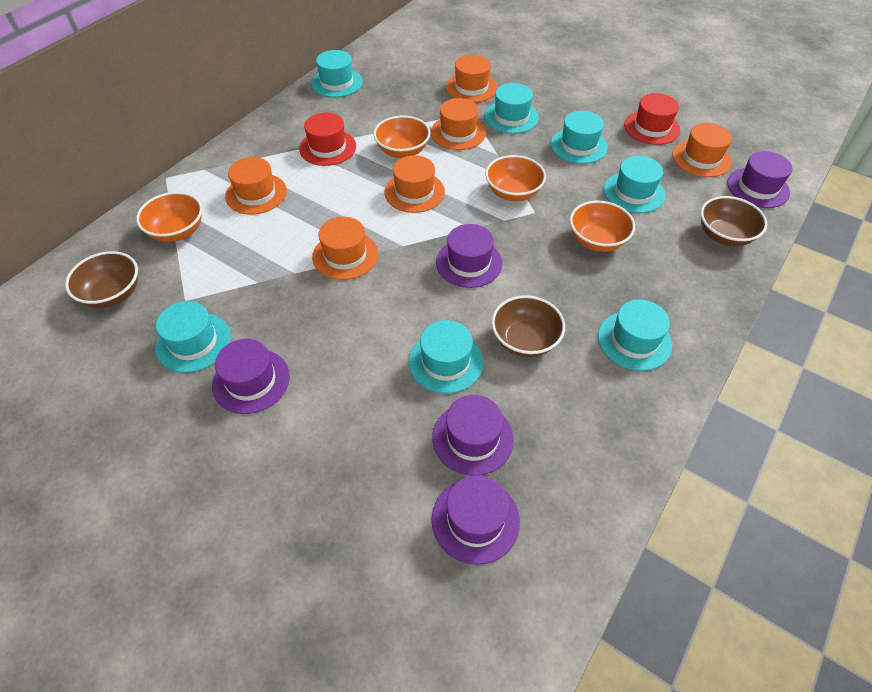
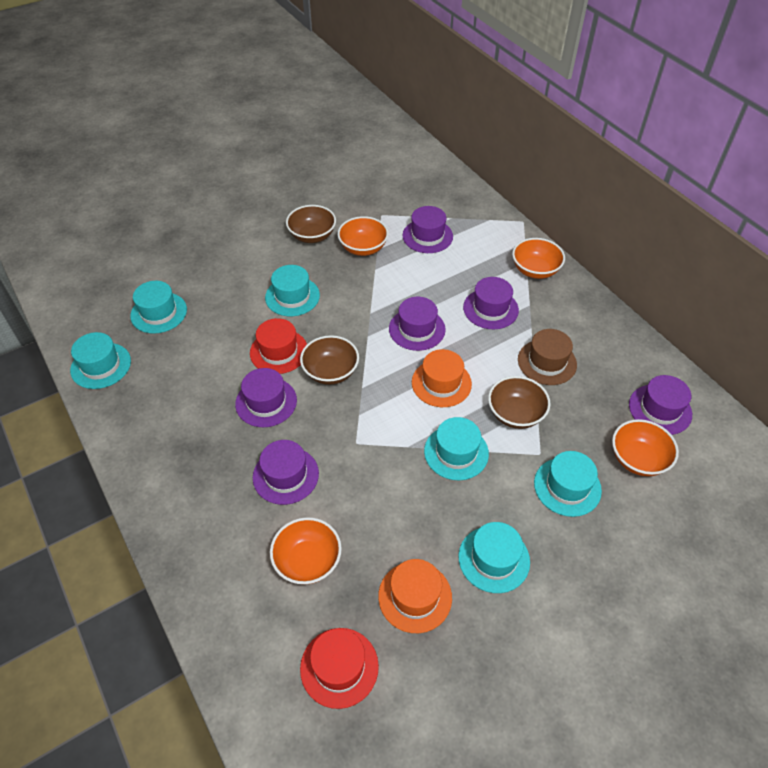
brown hat: none = 0 -> [518,329,577,385] = 1
orange hat: [225,157,287,215] [312,217,378,280] [384,155,445,213] [431,98,486,150] [446,55,498,103] [672,123,732,177] = 6 -> [378,559,452,633] [412,349,472,407] = 2
purple hat: [212,339,290,414] [432,395,514,476] [432,475,520,565] [436,224,502,288] [727,151,792,208] = 5 -> [235,368,297,427] [253,440,319,505] [389,297,446,351] [402,206,453,253] [463,277,519,329] [629,375,692,435] = 6
turquoise hat: [156,301,231,373] [311,50,363,97] [408,320,483,394] [485,83,539,134] [551,111,608,164] [598,300,672,371] [604,156,665,213] = 7 -> [70,332,131,389] [130,281,187,334] [265,265,320,316] [424,417,489,480] [458,522,530,593] [534,451,602,517] = 6

